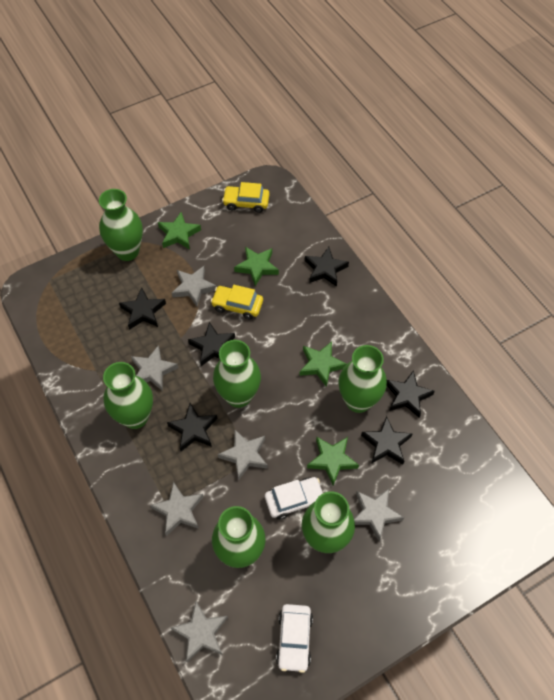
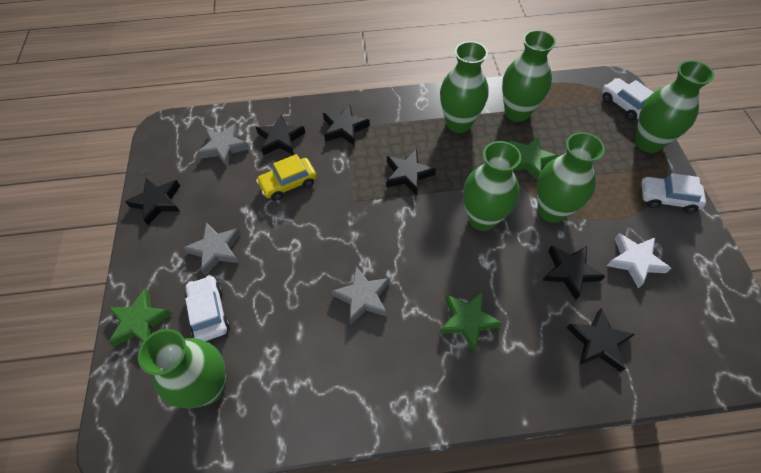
green star: [158,212,201,250] [234,247,279,286] [299,342,346,387] [307,437,359,486] = 4 -> [108,289,172,346] [440,291,502,352] [509,136,559,180] = 3
grey star: [131,345,178,391] [150,482,203,536] [171,602,228,662] [172,266,217,307] [218,430,268,480] [354,489,404,542] = 6 -> [183,222,241,275] [197,124,250,167] [331,266,390,325] = 3
white car: [265,477,323,520] [276,604,313,673] = 2 -> [185,275,230,341] [602,78,654,121] [641,173,706,213] = 3
white star: none = 0 -> [607,233,671,289] = 1
yellow car: [211,285,263,320] [222,182,270,213] = 2 -> [256,154,317,201] = 1

